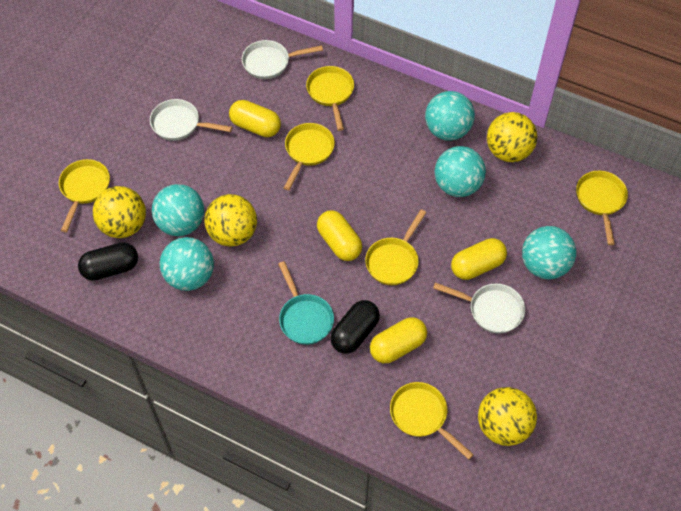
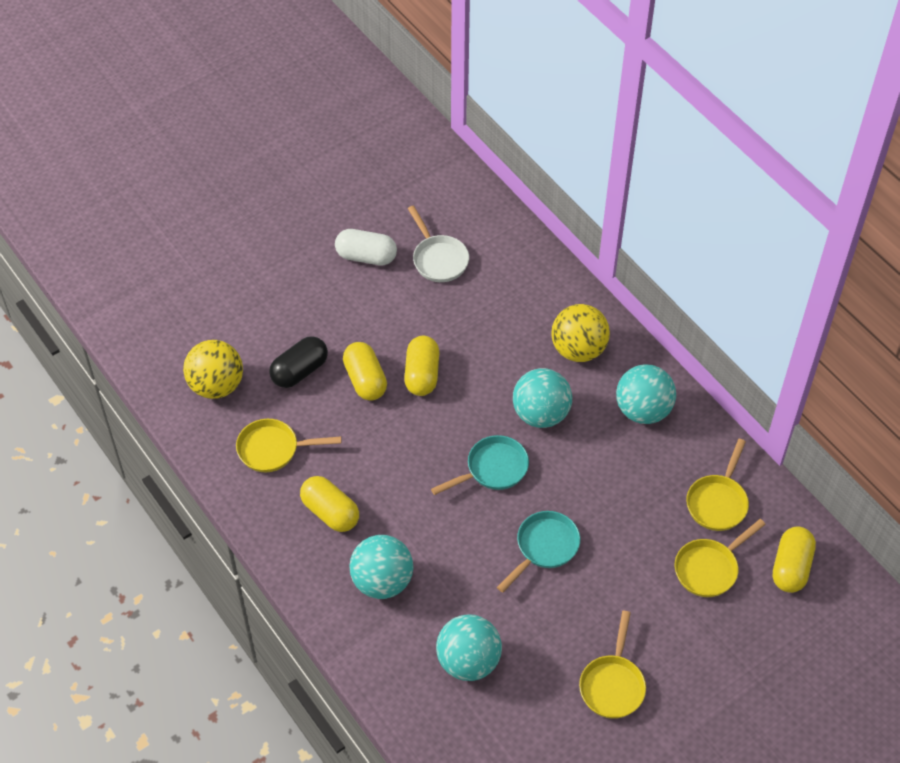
black capsule: [78,242,138,281] [330,300,380,354] = 2 -> [269,336,328,388] = 1
turquoise ball: [152,184,204,236] [160,237,214,291] [425,91,475,141] [435,146,486,197] [522,226,576,279] = 5 -> [349,535,413,599] [436,614,502,681] [513,368,572,428] [616,364,676,424] = 4
turquoise pan: [278,261,334,345] = 1 -> [431,435,529,495] [497,511,580,593] = 2
white capsule: none = 0 -> [335,229,397,265] = 1
white pan: [150,99,232,141] [242,40,323,79] [433,282,525,334] = 3 -> [408,206,469,282] = 1
yellow ball: [93,186,146,238] [204,194,257,247] [478,387,537,446] [487,112,537,162] = 4 -> [183,340,243,399] [551,304,610,362] = 2
yellow pan: [59,159,110,232] [284,123,335,190] [306,66,354,131] [365,209,426,285] [390,382,474,460] [576,171,628,245] = 6 -> [236,419,341,472] [579,611,646,719] [675,519,766,597] [686,439,749,531] = 4

